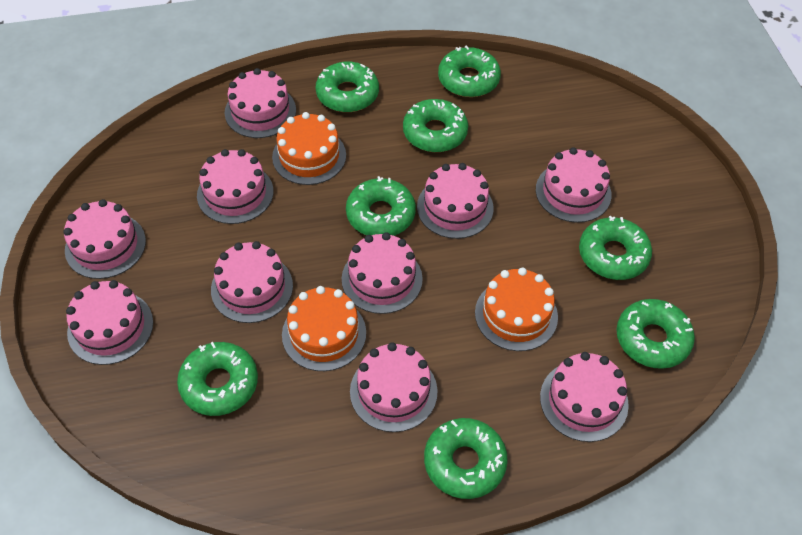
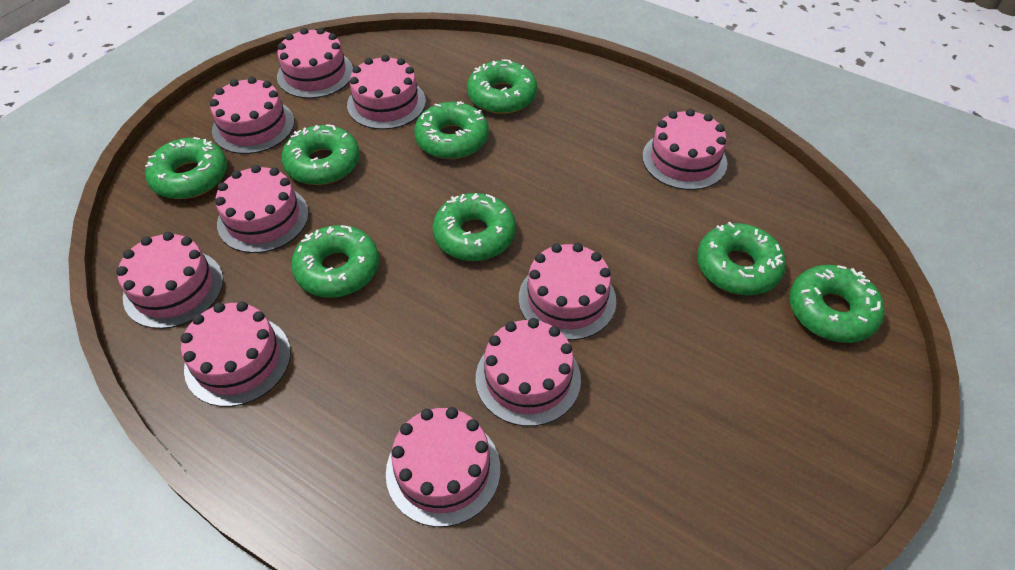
orange cake: [272,112,346,185] [282,286,366,371] [475,268,558,351] = 3 -> none = 0

